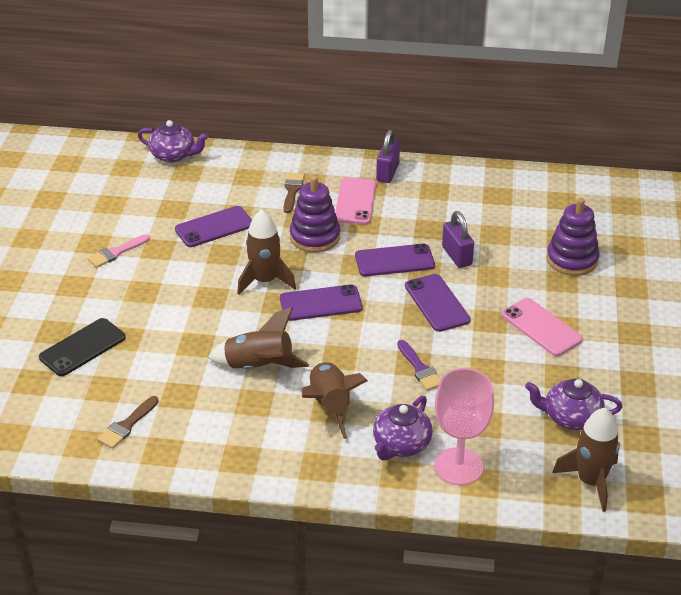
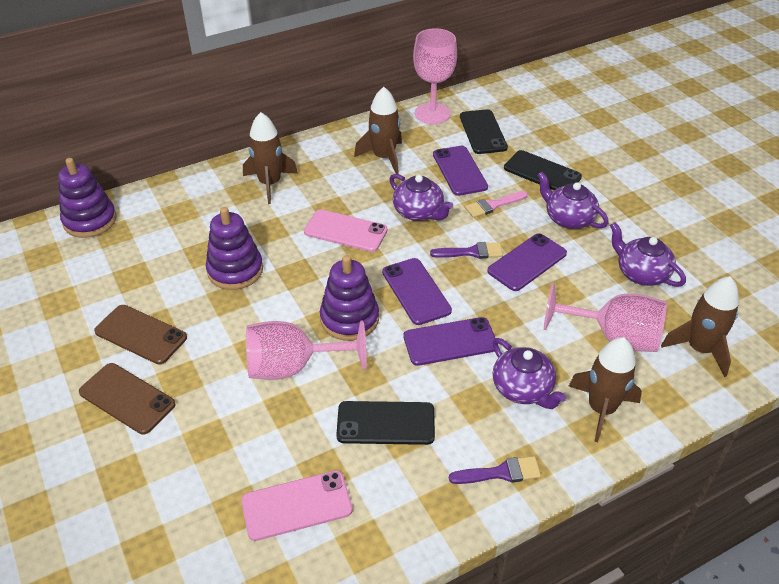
black phone: [39,318,126,376] = 1 -> [336,401,435,445] [460,109,508,154] [504,150,582,190] = 3
brown brush: [97,396,159,449] [284,173,304,213] = 2 -> none = 0
brown phone: none = 0 -> [79,363,176,435] [94,305,187,365] = 2
pink goblet: [434,368,494,485] = 1 -> [246,320,367,380] [413,28,457,124] [544,283,667,352] = 3
purple brush: [397,340,441,391] = 1 -> [430,242,503,259] [449,456,541,484] = 2
purple padlock: [376,130,400,183] [442,211,474,268] = 2 -> none = 0
purple stacking toy: [290,176,340,253] [546,198,600,276] = 2 -> [58,158,117,238] [206,207,263,290] [320,255,379,341] = 3
purple teapot: [138,120,208,163] [373,396,433,461] [525,379,622,430] = 3 -> [389,174,453,221] [493,338,566,409] [537,172,609,229] [610,222,686,287] = 4

